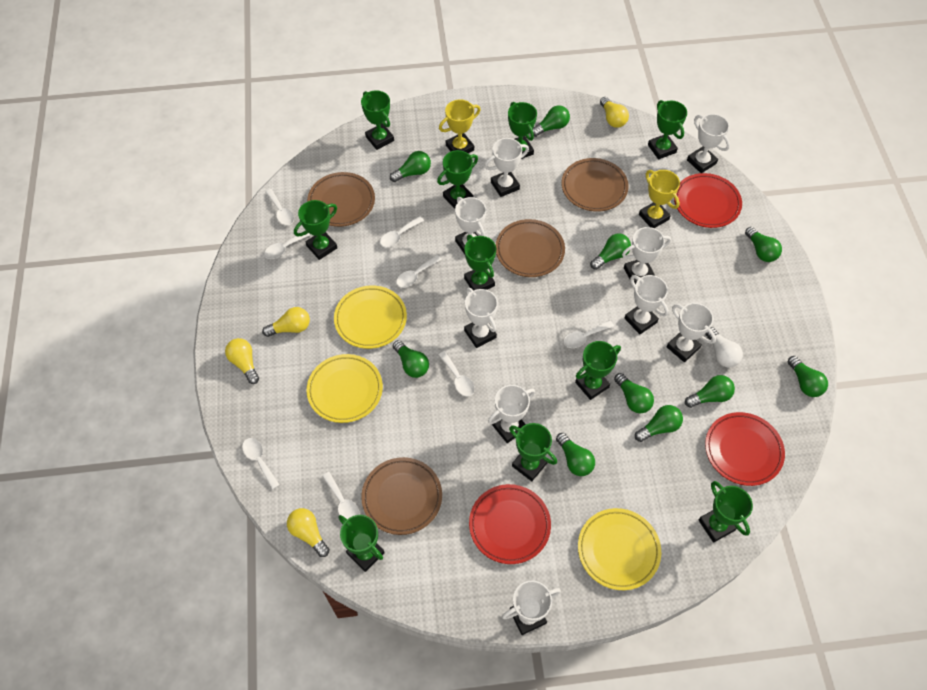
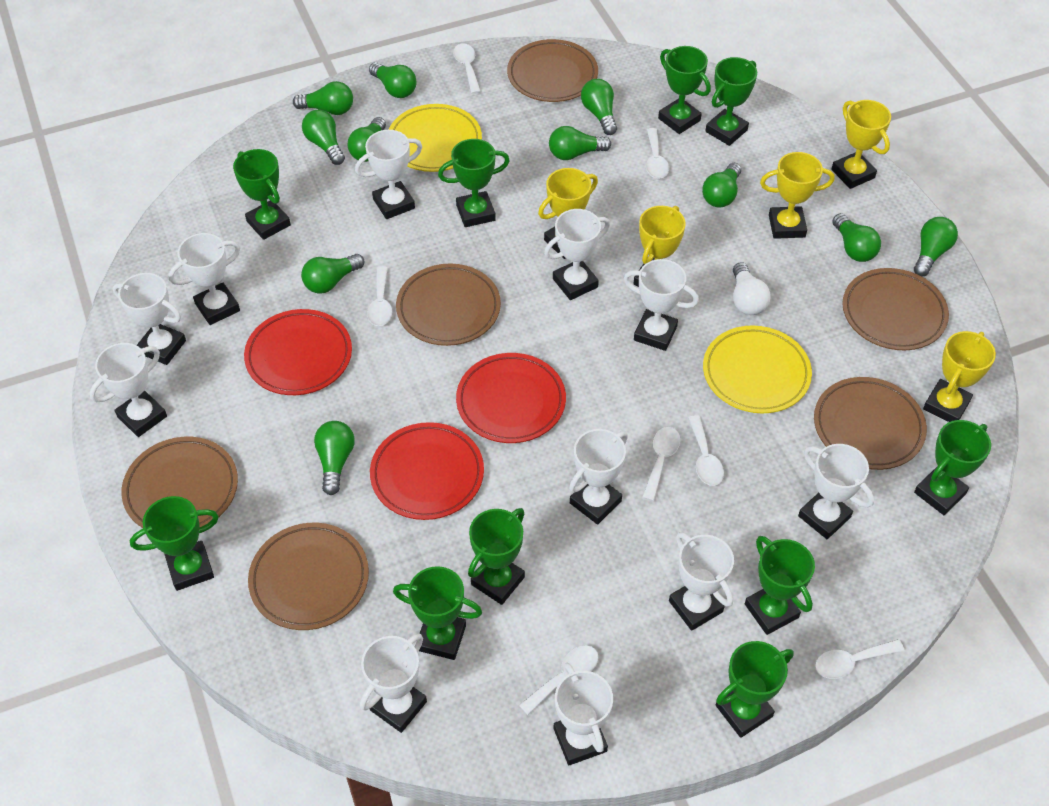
brown plate: [307,172,375,227] [361,457,442,535] [496,219,565,277] [561,158,629,212] = 4 -> [121,437,238,528] [248,523,369,630] [396,264,501,346] [507,39,598,102] [814,377,927,470] [842,268,949,350] = 6
green light bulb: [390,151,431,182] [393,340,429,378] [532,105,570,137] [556,433,595,476] [590,233,631,270] [614,373,654,414] [635,405,683,442] [685,375,735,408] [745,227,782,262] [788,356,828,397] = 10 -> [293,81,353,115] [301,254,364,293] [302,110,345,165] [314,421,354,495] [348,117,386,162] [369,62,416,98] [549,126,611,160] [581,79,617,135] [702,163,741,208] [832,213,881,262] [914,217,958,276] = 11
white spoon: [242,438,280,490] [264,233,311,259] [265,189,294,225] [322,472,360,519] [380,216,424,247] [396,255,442,288] [438,351,475,396] [564,320,614,348] = 8 -> [367,266,392,326] [453,44,481,94] [519,645,598,715] [642,427,680,501] [646,128,669,179] [688,415,724,486] [815,639,904,679] = 7
white trophy: [455,197,486,254] [464,288,498,348] [485,138,529,197] [488,385,535,443] [502,580,561,635] [622,227,671,285] [624,275,669,334] [667,303,716,362] [687,114,730,173] = 9 -> [90,343,167,437] [113,273,186,365] [168,233,240,325] [355,130,422,219] [360,634,427,733] [544,209,610,300] [554,663,613,765] [569,429,628,524] [624,259,699,351] [669,532,734,631] [798,444,874,539] = 11
yellow light bulb: [225,338,259,384] [262,307,310,337] [287,508,330,557] [600,97,629,128] = 4 -> none = 0
yellow plate: [307,354,383,423] [334,286,407,349] [578,508,661,590] = 3 -> [389,104,482,172] [703,325,812,413] = 2
yellow trophy: [439,99,481,153] [639,170,680,228] = 2 -> [538,168,598,259] [634,206,686,287] [760,152,835,239] [831,100,891,189] [923,331,996,422] = 5

